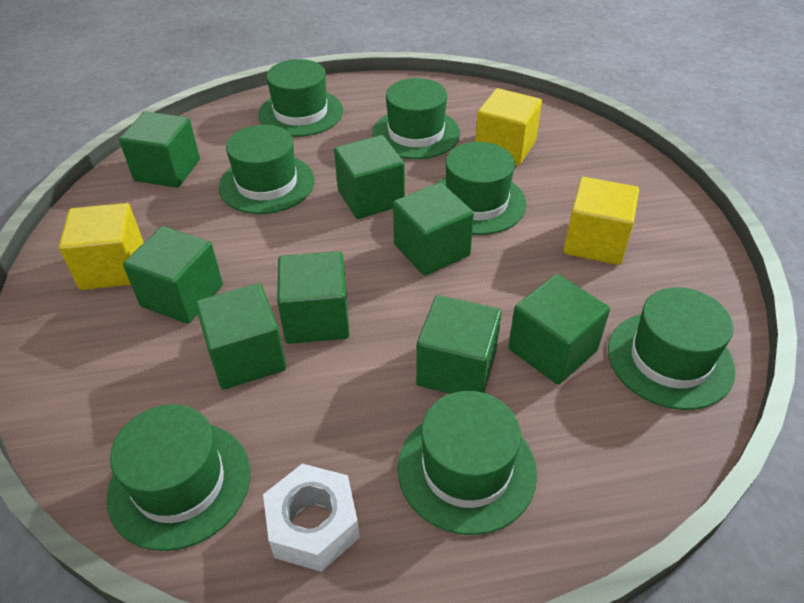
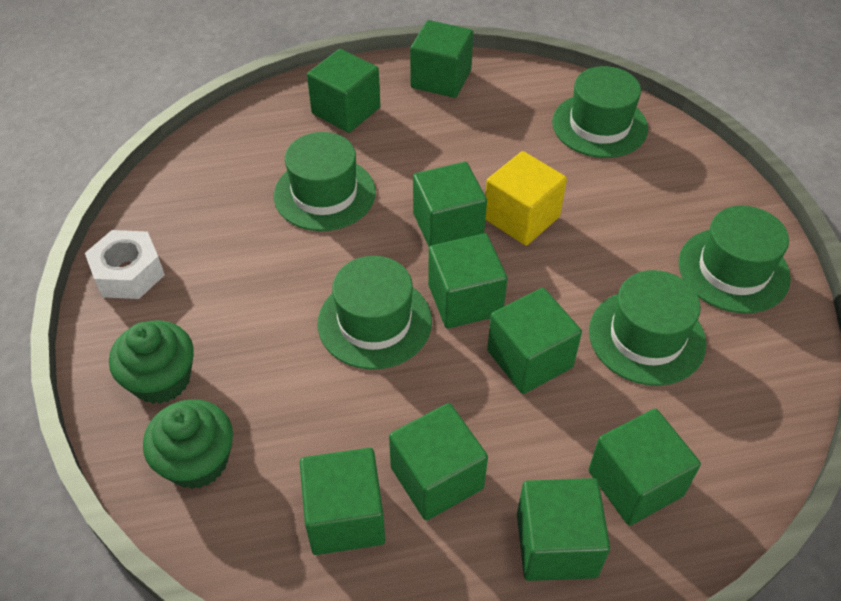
green cube: [119,111,200,188] [123,226,223,324] [195,283,286,390] [277,251,350,344] [334,135,405,219] [393,182,474,276] [416,295,502,394] [508,274,610,385] = 8 -> [300,448,385,555] [307,49,380,133] [389,403,488,521] [410,20,473,98] [413,162,487,247] [428,233,507,328] [487,288,582,394] [517,478,610,581] [588,409,701,526] = 9
green cupcake: none = 0 -> [109,320,194,404] [143,399,233,489] = 2
green hat: [107,404,250,551] [219,125,315,214] [258,59,343,137] [372,78,460,159] [397,391,537,535] [437,142,526,235] [608,287,735,410] = 7 -> [274,132,376,231] [318,256,432,370] [552,66,648,158] [589,270,706,386] [679,206,791,313] = 5
yellow cube: [59,203,144,290] [475,88,542,165] [563,177,639,265] = 3 -> [485,151,567,246] = 1

